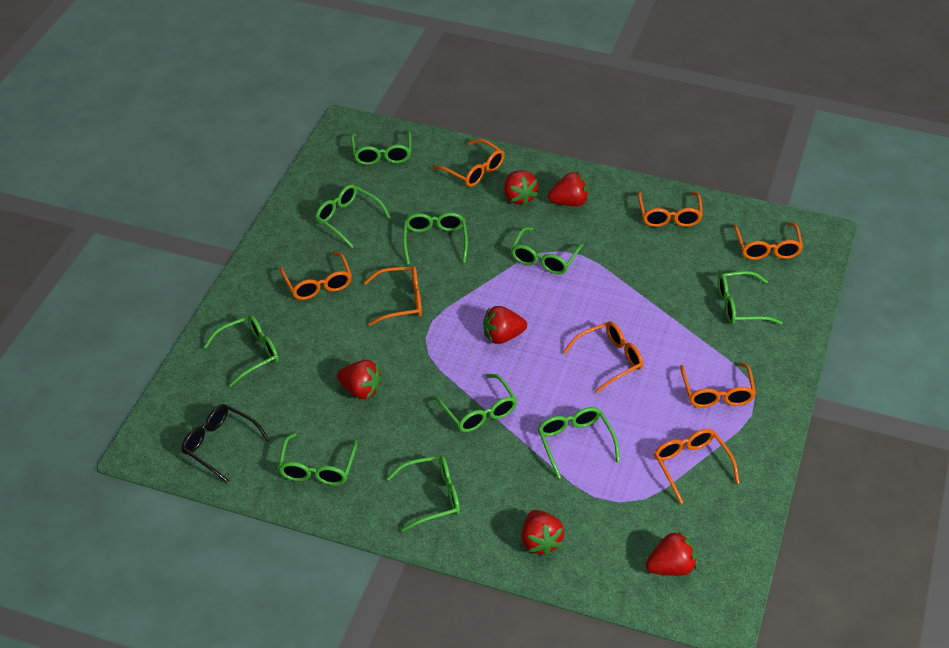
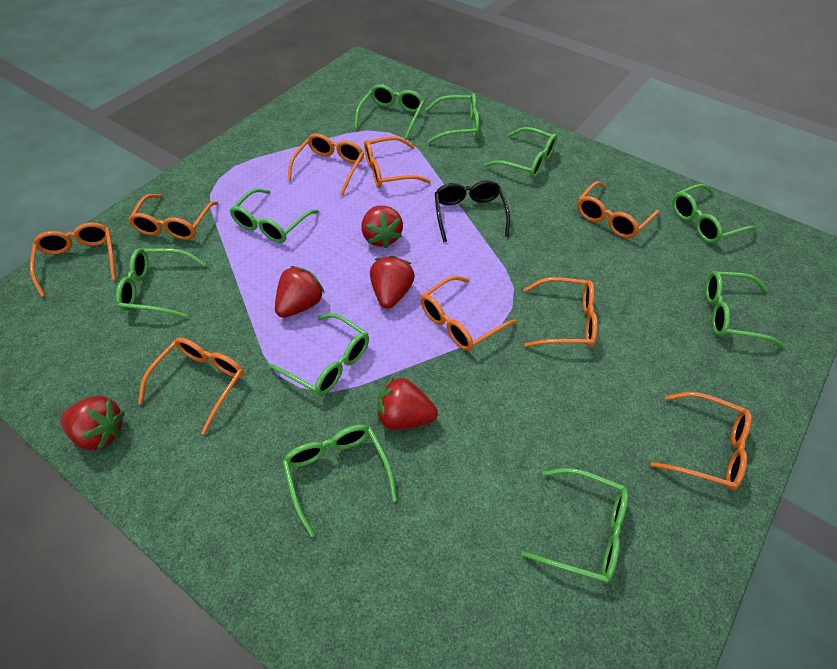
orange glasses: [280,252,352,300] [364,266,422,326] [432,139,505,187] [563,321,643,393] [638,192,703,227] [654,429,740,504] [680,362,756,408] [733,222,803,260] = 8 -> [30,222,116,297] [128,194,218,240] [138,337,244,434] [287,133,364,196] [364,136,431,188] [420,276,517,351] [524,277,598,347] [577,181,659,238] [651,392,752,490] = 9
red strawberry: [337,360,382,399] [483,306,527,344] [504,170,538,205] [522,510,564,556] [548,172,589,206] [646,531,697,576] = 6 -> [61,396,125,450] [275,266,325,318] [361,205,403,248] [370,256,415,309] [377,377,438,430] = 5

